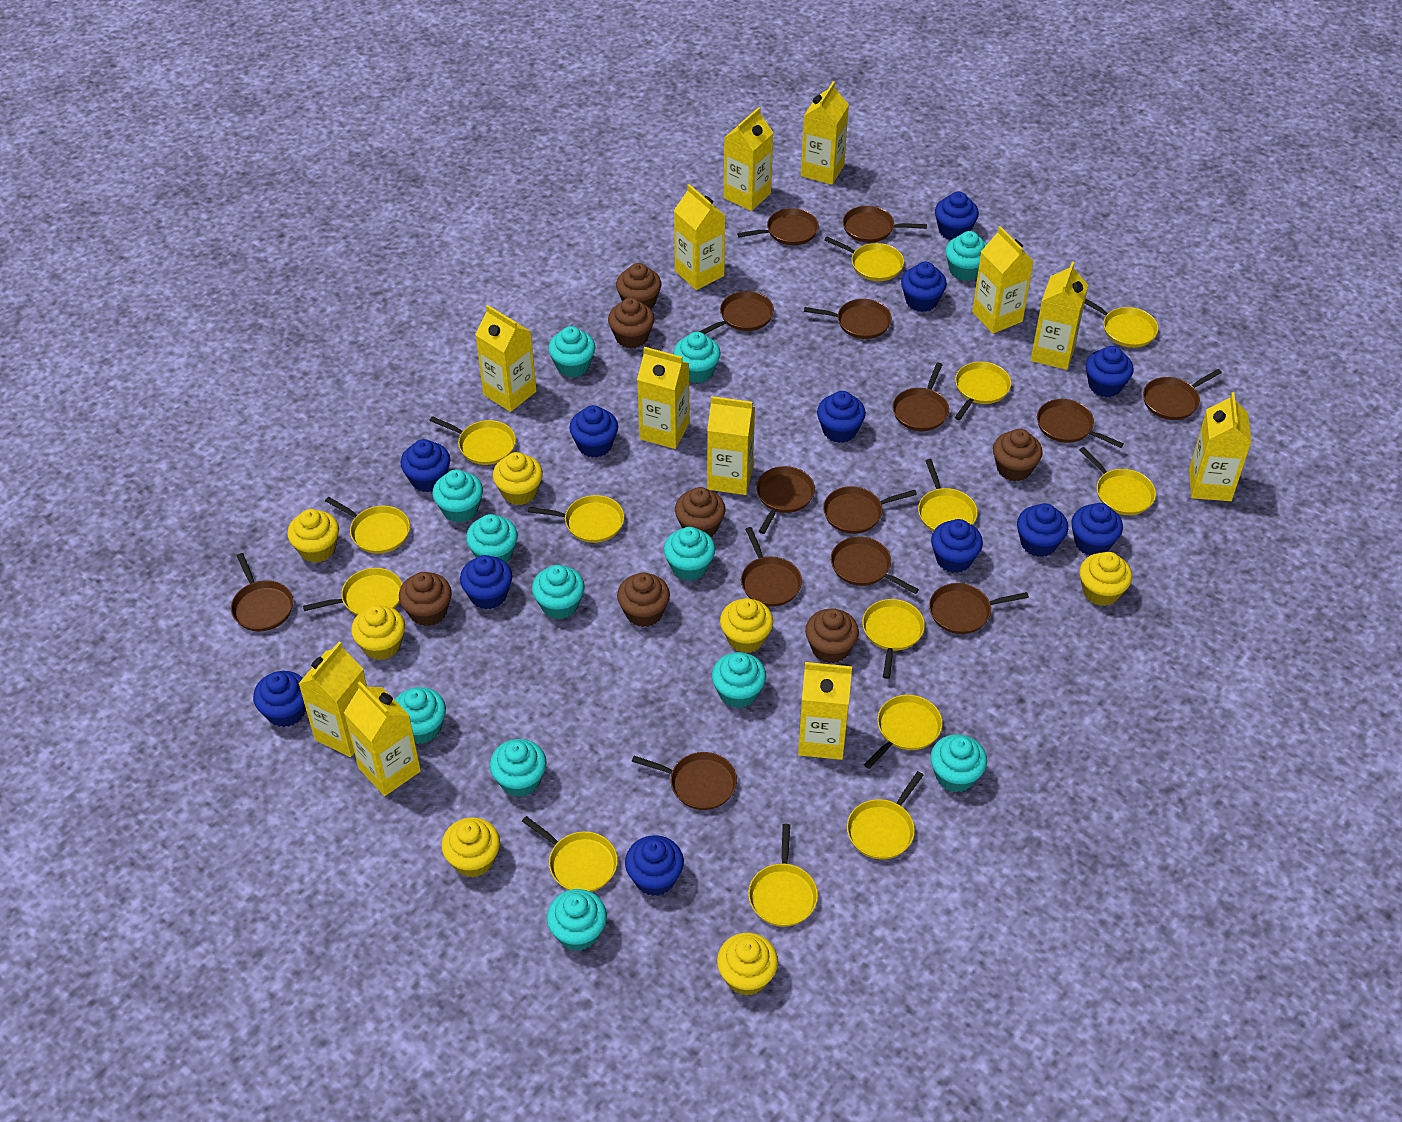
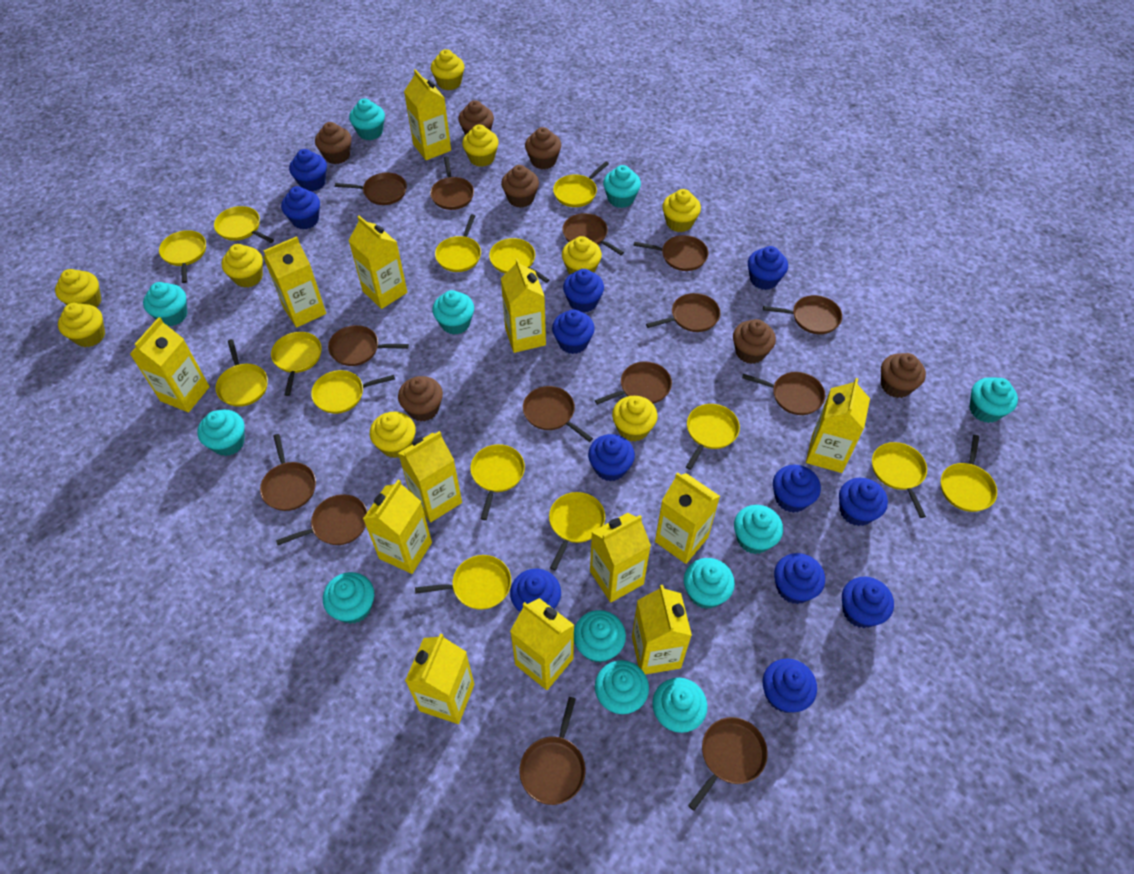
yellow carton: [299,642,367,757] [344,682,421,796] [475,305,537,412] [637,347,689,449] [674,184,726,290] [707,396,755,495] [724,107,773,211] [798,662,852,760] [801,81,849,185] [972,226,1034,334] [1031,262,1088,370] [1189,392,1251,501] = 12 -> [130,317,210,412] [263,236,326,328] [349,216,407,309] [363,479,432,574] [398,431,462,522] [404,69,451,160] [405,633,474,724] [501,258,546,353] [510,598,574,690] [590,513,651,602] [632,585,692,674] [655,472,720,564] [806,378,870,473] = 13
yellow cupcake: [287,509,339,563] [351,605,405,660] [441,817,500,878] [493,452,543,505] [717,933,778,996] [720,598,773,653] [1079,552,1132,606] = 7 -> [55,269,101,308] [58,303,105,347] [222,244,263,288] [370,412,416,458] [431,49,464,90] [462,125,499,167] [562,236,602,274] [612,396,658,442] [662,189,701,232] = 9

